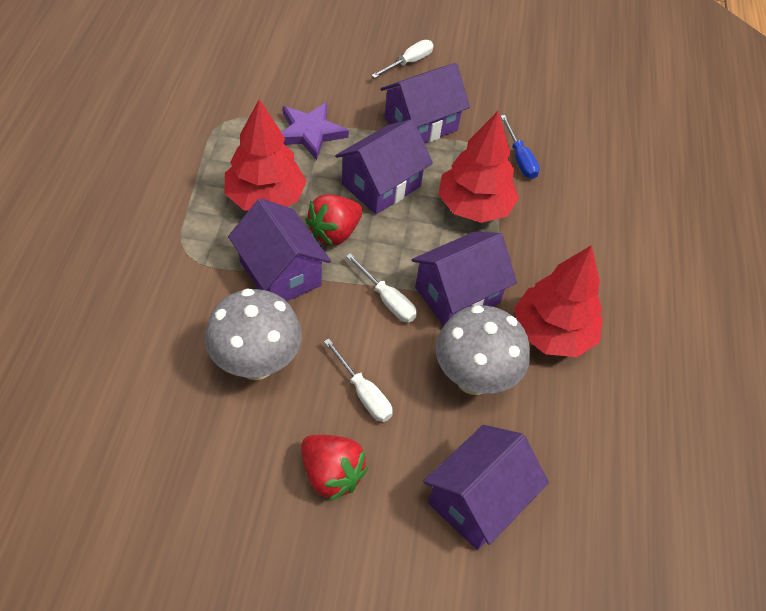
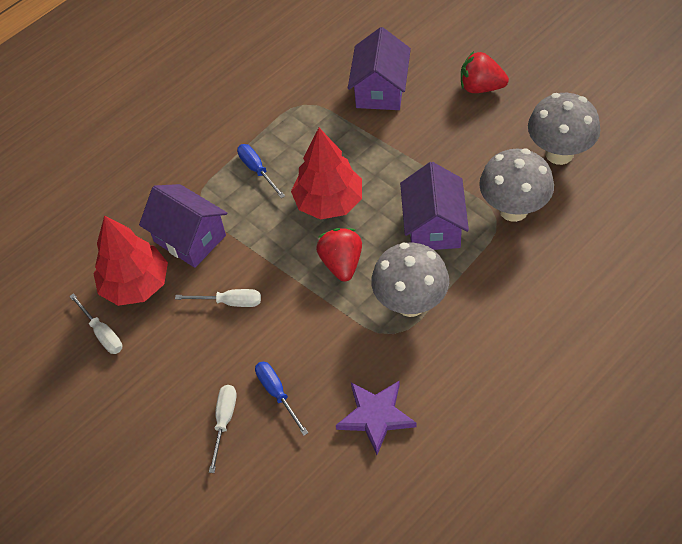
blue screwdriver: [500,115,540,179] = 1 -> [237,144,285,198] [255,361,308,436] = 2
grey mushroom: [205,288,302,380] [435,305,530,395] = 2 -> [371,242,449,317] [479,148,554,222] [528,93,600,165] = 3
purple house: [228,198,331,302] [335,119,433,214] [380,63,470,143] [412,232,517,326] [423,425,549,550] = 5 -> [139,184,227,268] [348,27,411,110] [400,162,469,250] = 3
red tree: [225,99,307,211] [438,111,519,223] [514,245,603,357] = 3 -> [93,215,168,306] [291,128,362,220] = 2

